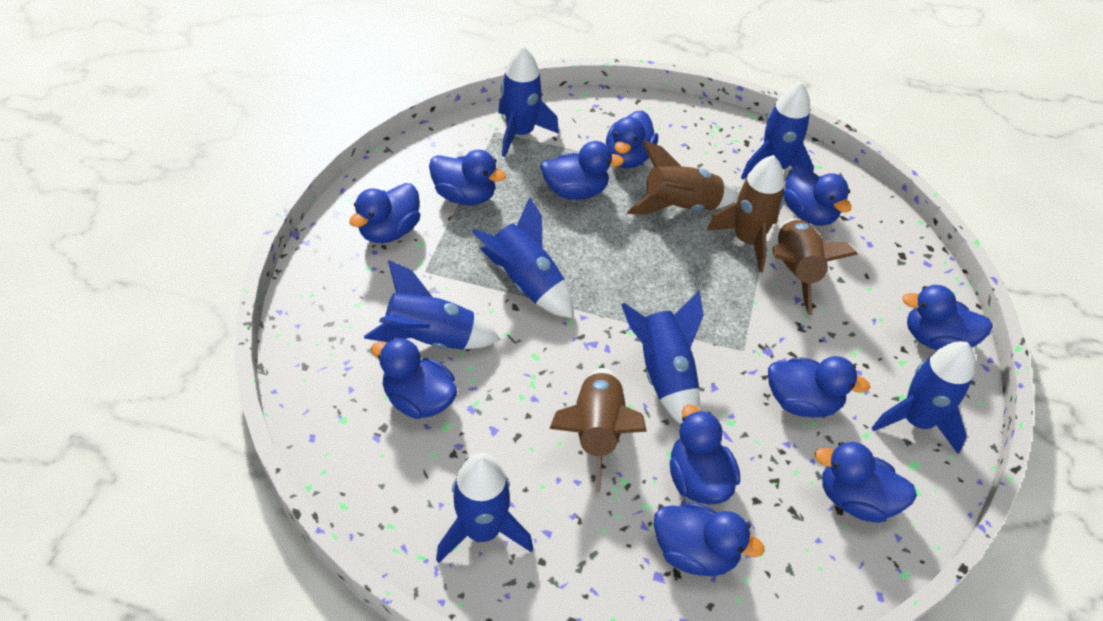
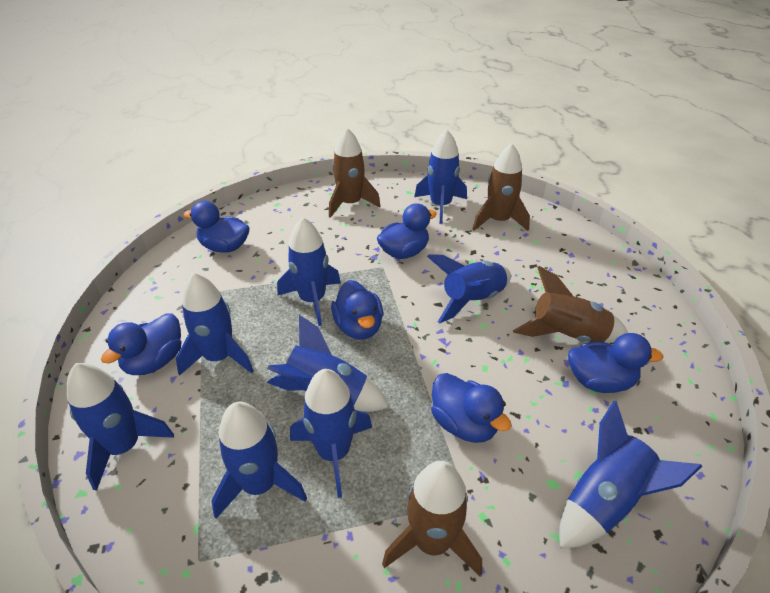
blue duck: [349,183,420,243] [371,338,457,419] [429,150,506,205] [540,141,624,200] [606,110,658,169] [654,502,765,576] [670,404,740,504] [768,356,870,417] [783,165,851,226] [815,442,917,523] [902,285,993,350] = 11 -> [101,313,181,375] [184,201,250,253] [331,280,383,340] [377,203,437,259] [431,373,512,443] [568,333,663,393] = 6
blue rocket: [364,260,501,350] [436,453,533,563] [472,197,573,318] [498,46,559,157] [621,291,704,424] [741,82,814,180] [872,341,975,454] = 7 -> [67,363,174,491] [176,272,254,376] [211,402,307,519] [267,315,389,412] [277,217,341,326] [290,369,372,498] [414,130,467,223] [427,255,511,323] [559,401,702,549] = 9

